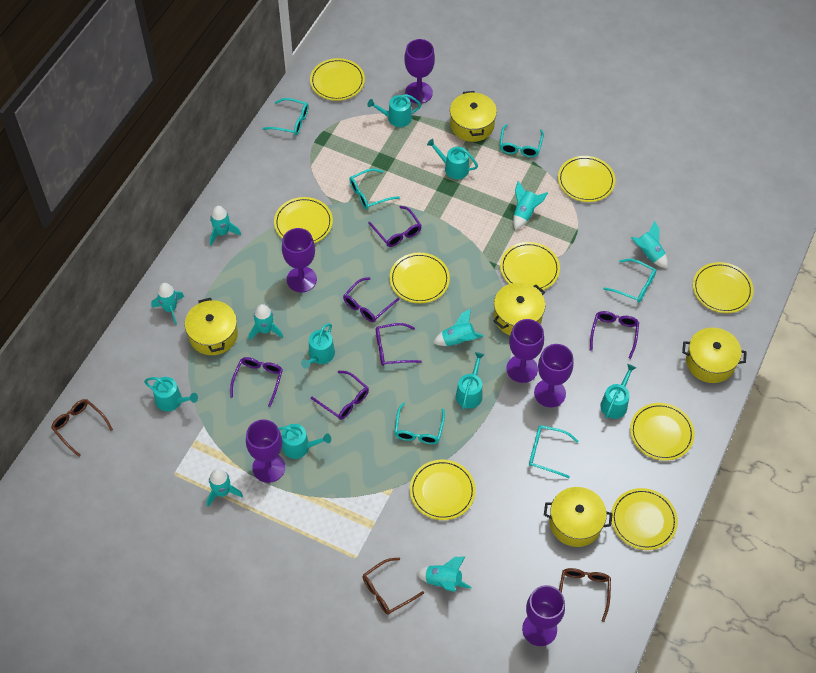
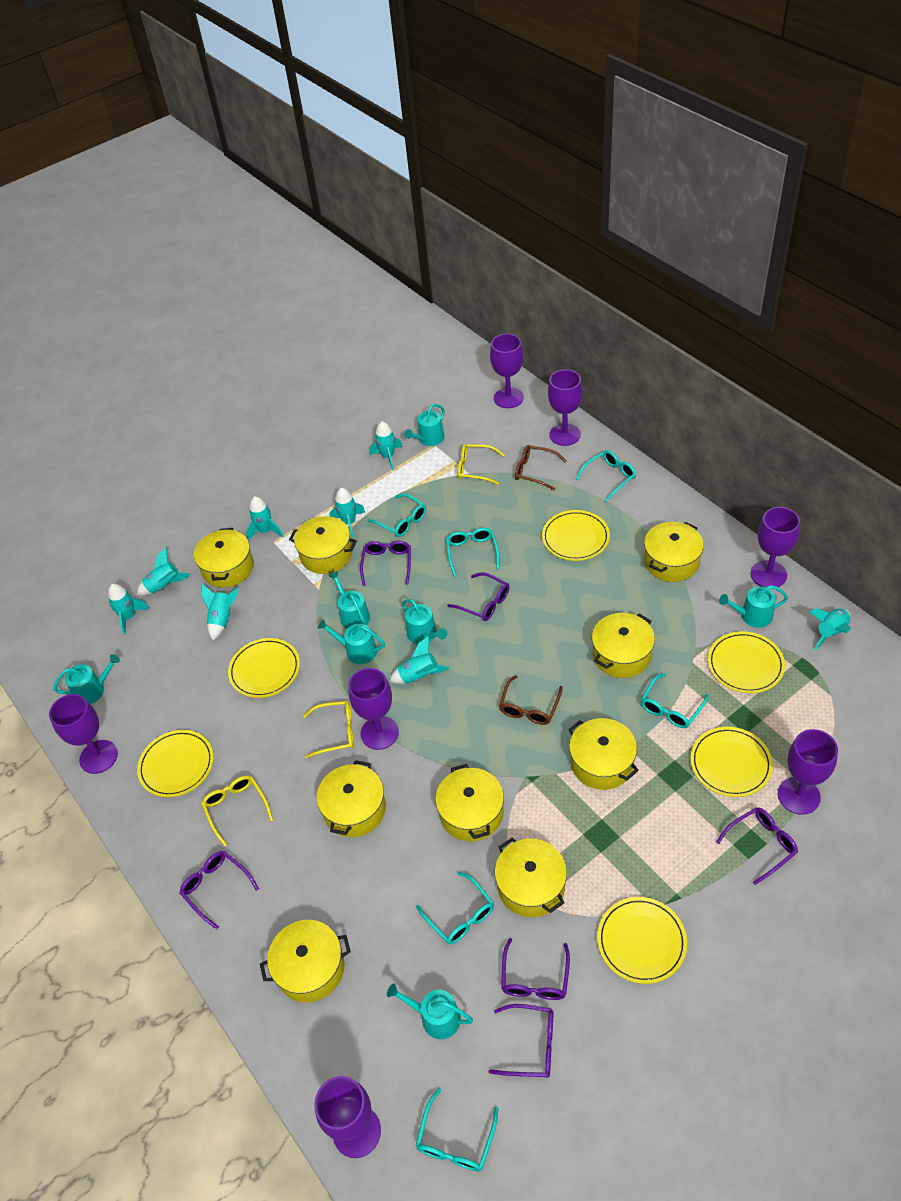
brown glasses: [51,399,113,457] [362,558,424,615] [559,568,611,622] = 3 -> [499,675,563,725] [515,445,566,490] = 2
purple goblet: [246,419,285,483] [282,228,317,292] [405,39,435,104] [506,319,544,383] [522,585,565,646] [534,344,573,407] = 6 -> [49,694,118,774] [314,1076,381,1158] [348,668,399,750] [490,334,524,408] [548,369,583,446] [750,507,800,587] [778,729,838,815] = 7
yellow glasses: none = 0 -> [201,776,273,846] [303,701,354,758] [458,444,504,485] = 3
yellow plate: [274,197,333,243] [310,58,365,101] [390,253,450,303] [410,460,476,520] [500,242,560,291] [558,156,615,202] [611,488,678,550] [630,403,695,461] [693,262,754,313] = 9 -> [137,730,214,797] [228,638,300,698] [542,510,610,561] [597,897,687,984] [690,727,773,797] [708,631,785,693] = 6
yellow pot: [185,298,238,355] [450,91,497,142] [494,283,545,335] [544,487,613,547] [682,328,747,383] = 5 -> [194,528,254,588] [260,920,351,1002] [289,516,357,574] [316,760,386,837] [435,764,504,841] [495,837,567,917] [568,718,639,790] [592,613,655,678] [644,522,704,582] = 9

